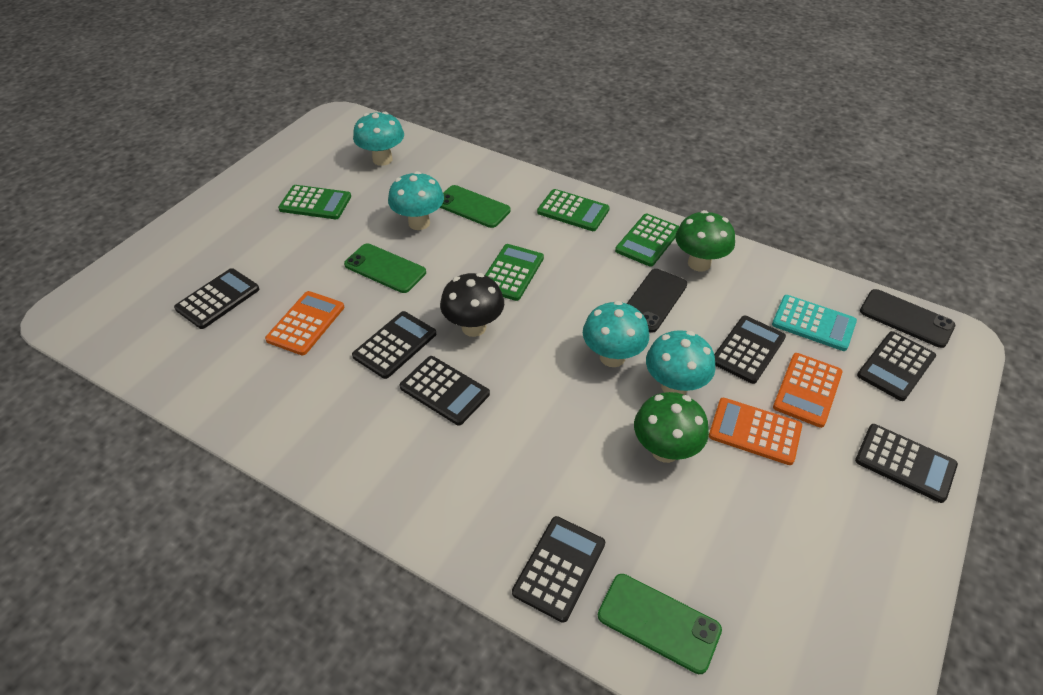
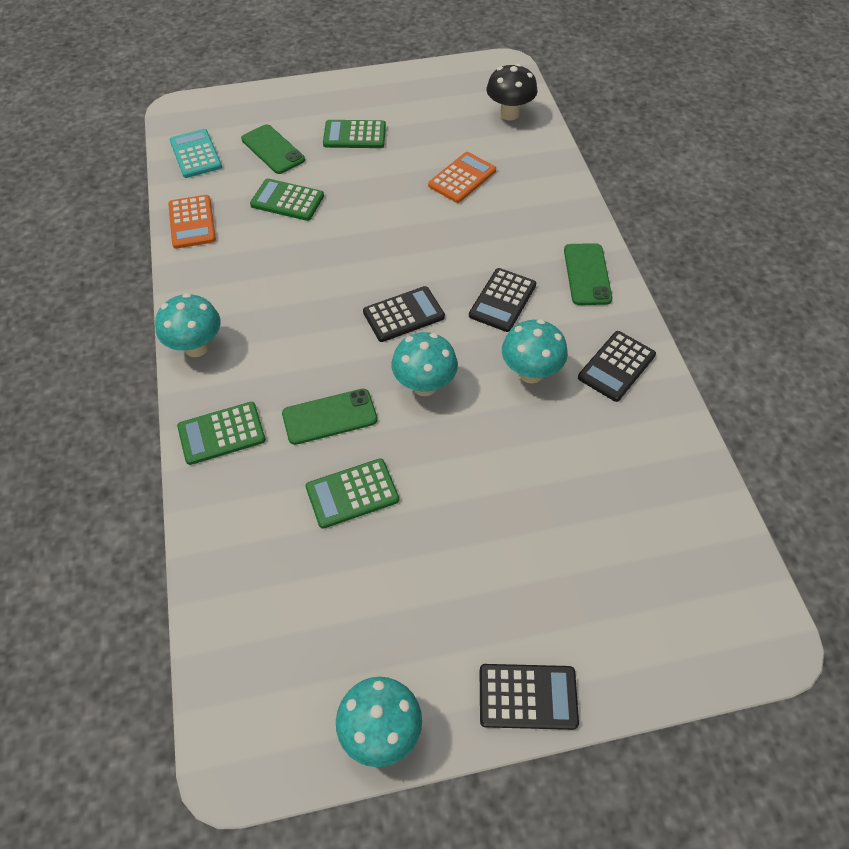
black calculator: [174,268,259,329] [352,311,436,379] [400,356,490,425] [512,516,605,623] [714,316,786,384] [855,424,958,503] [857,331,936,401] = 7 -> [363,286,445,342] [469,268,536,332] [480,664,579,730] [578,331,656,402] = 4
black phone: [627,269,687,333] [860,289,956,348] = 2 -> none = 0
green mushroom: [634,392,709,463] [675,210,735,271] = 2 -> none = 0
orange calculator: [265,291,344,355] [709,398,802,465] [773,353,843,428] = 3 -> [168,195,216,249] [428,152,496,203] = 2

